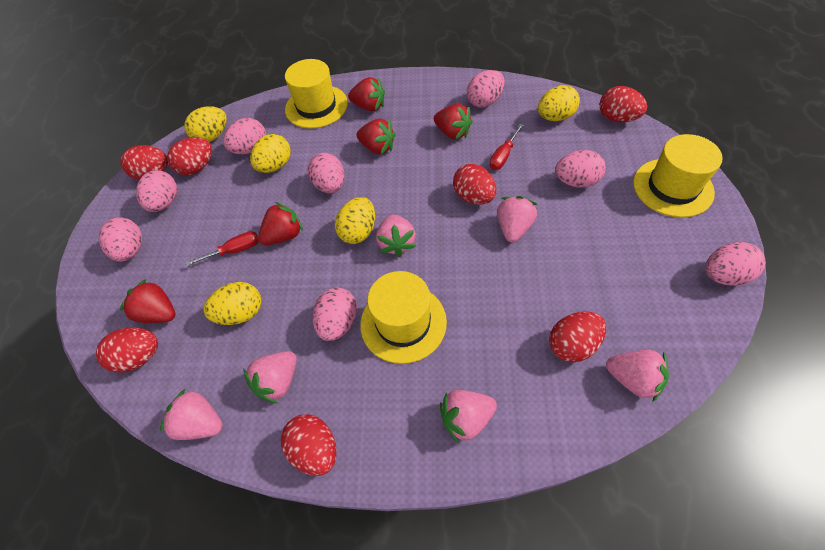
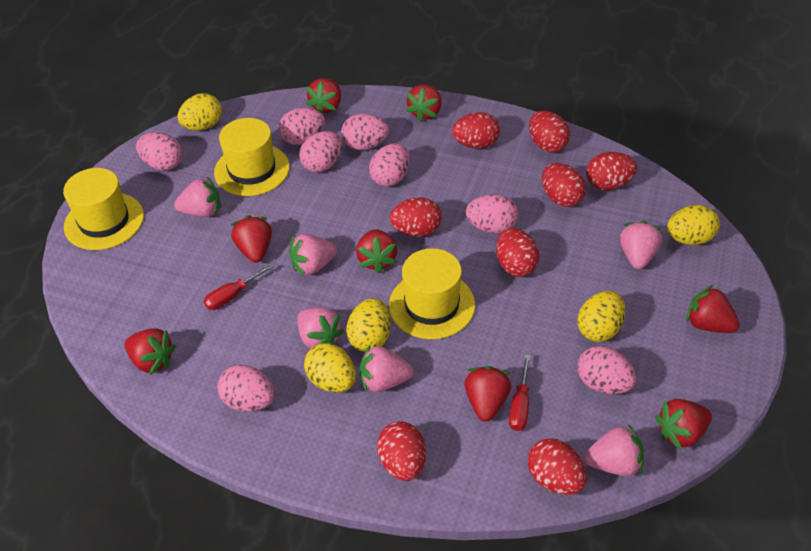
red egg: [96,327,158,373] [120,145,168,180] [167,137,212,175] [281,414,337,476] [453,164,496,205] [549,311,606,362] [600,86,647,122] = 7 -> [377,421,426,481] [389,197,442,237] [452,112,500,149] [496,228,540,277] [528,438,587,495] [529,111,570,153] [542,163,586,207] [586,152,637,190] = 8
red strawberry: [120,279,175,323] [258,202,303,245] [348,77,385,111] [356,119,396,154] [434,104,473,140] = 5 -> [124,328,176,375] [231,215,272,263] [306,78,341,114] [356,230,397,273] [406,84,441,122] [464,366,511,422] [655,399,712,450] [686,285,740,333] = 8

